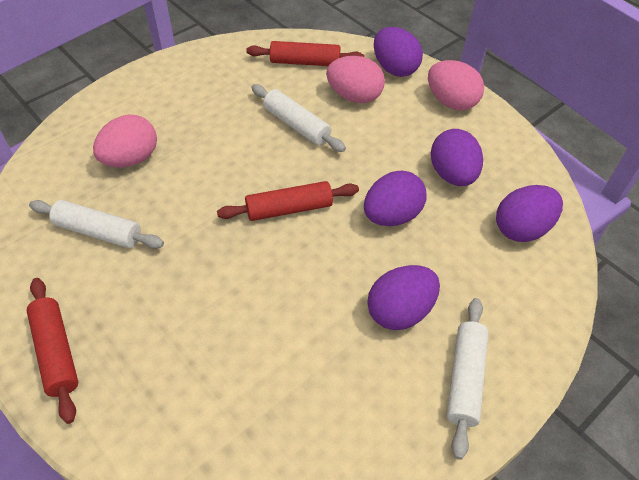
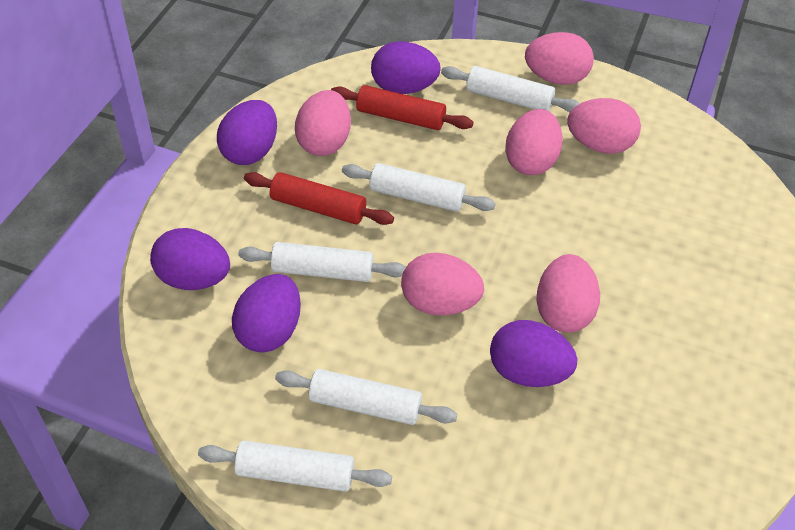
pink egg: [93,114,157,168] [326,56,385,103] [428,60,484,110] = 3 -> [295,90,351,156] [401,253,484,316] [505,109,563,175] [525,32,594,85] [536,254,600,333] [567,98,641,154] = 6
red rolling pin: [27,278,78,424] [217,181,359,221] [246,41,364,66] = 3 -> [244,172,394,225] [331,85,474,130] = 2
white rolling pin: [29,200,164,249] [251,84,346,152] [447,298,489,460] = 3 -> [198,440,392,492] [238,242,406,282] [275,369,457,425] [342,163,496,212] [441,66,580,112] = 5

